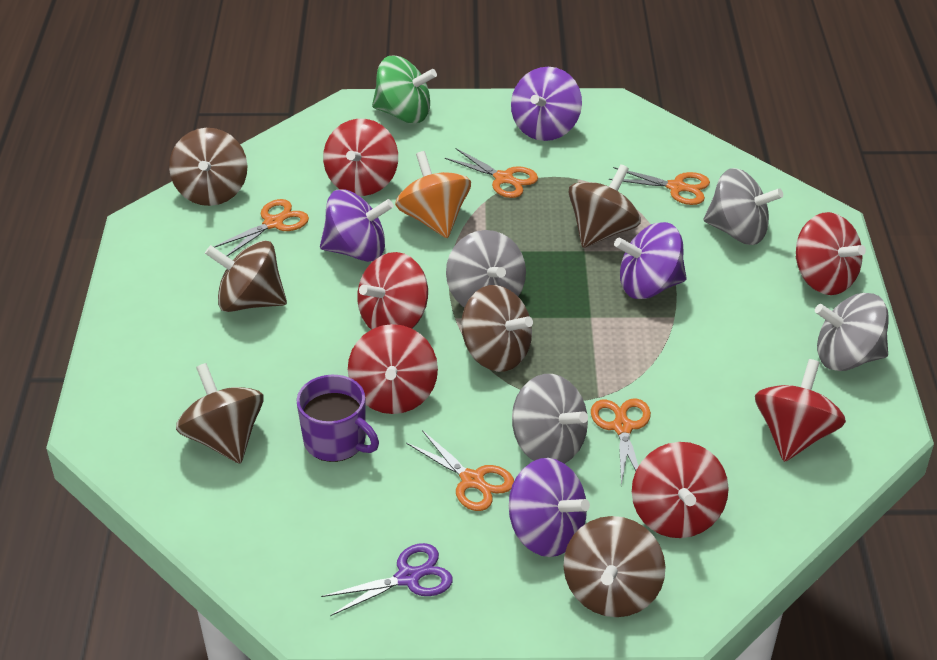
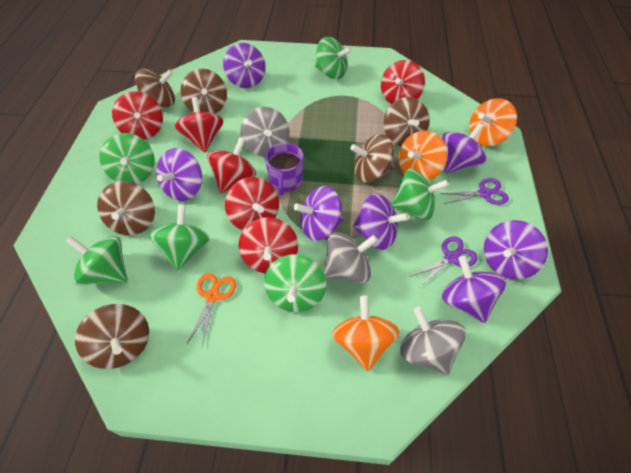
green spinning top: [372,56,437,123] = 1 -> [66,236,128,285] [99,133,155,184] [149,204,210,271] [264,254,327,312] [315,37,352,79] [391,169,449,220] = 6
grey spinning top: [446,230,526,307] [512,374,588,464] [703,168,783,245] [815,293,889,371] = 4 -> [241,107,289,157] [324,232,378,283] [400,307,466,375] = 3
orange scissors: [214,199,309,256] [406,430,514,511] [445,148,538,198] [591,398,651,486] [609,167,710,205] = 5 -> [187,273,236,346] = 1
orange spinning top: [395,151,471,238] = 1 -> [332,295,400,371] [399,131,447,181] [469,98,517,146] = 3
purple scissors: [321,543,453,616] = 1 -> [410,236,478,286] [440,178,509,205] = 2
purple spinning top: [320,190,394,262] [509,458,590,557] [511,67,582,141] [614,222,687,299] = 4 -> [156,148,202,201] [223,43,265,88] [294,186,344,241] [353,194,409,250] [442,123,486,173] [442,256,506,323] [484,220,548,280] = 7

